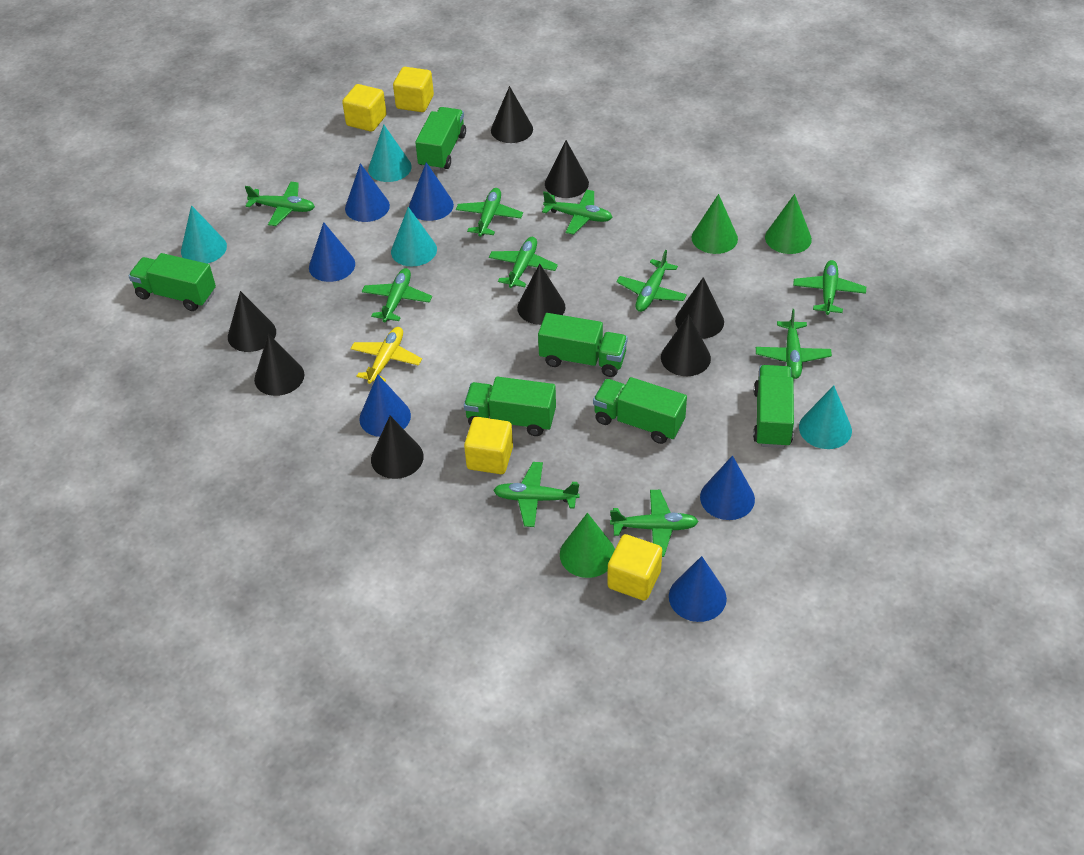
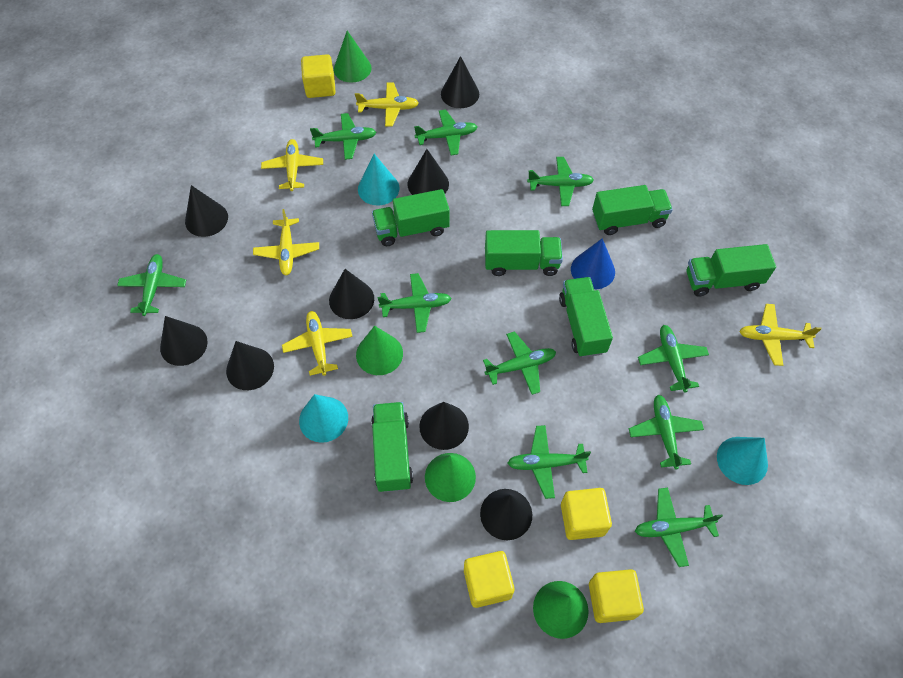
blue cone: [309,222,355,282] [345,163,390,222] [359,374,411,437] [409,162,454,221] [669,556,727,622] [700,455,755,520] = 6 -> [571,238,615,289] = 1
green cone: [560,513,615,578] [692,194,738,254] [765,194,812,254] = 3 -> [334,31,372,83] [356,326,403,375] [425,453,476,502] [533,581,589,639] = 4
turquoise cone: [181,205,227,264] [368,125,412,182] [391,207,437,266] [799,386,852,449] = 4 -> [299,394,348,443] [358,154,400,205] [717,437,768,485] = 3
yellow plane: [350,327,422,384] = 1 -> [253,209,319,275] [261,139,323,191] [282,311,353,376] [355,82,419,127] [739,304,822,366] = 5

